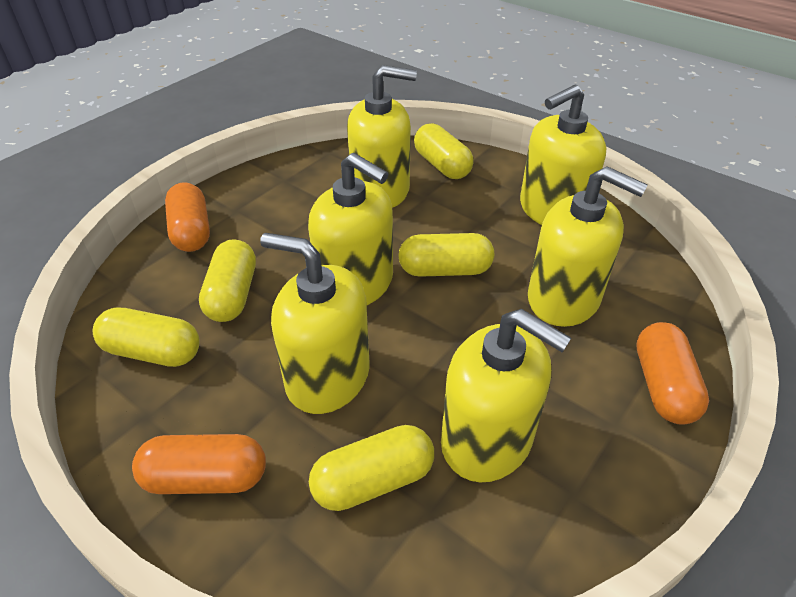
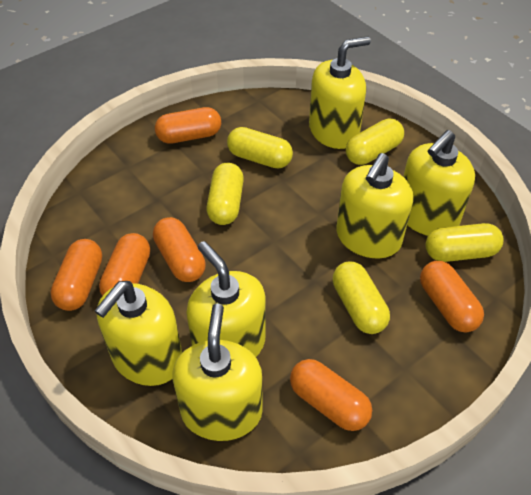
orange capsule: [132,434,266,494] [165,182,210,252] [636,322,709,425] = 3 -> [50,239,102,311] [99,233,150,296] [153,217,206,282] [155,107,221,144] [290,359,372,431] [420,261,484,332] = 6

